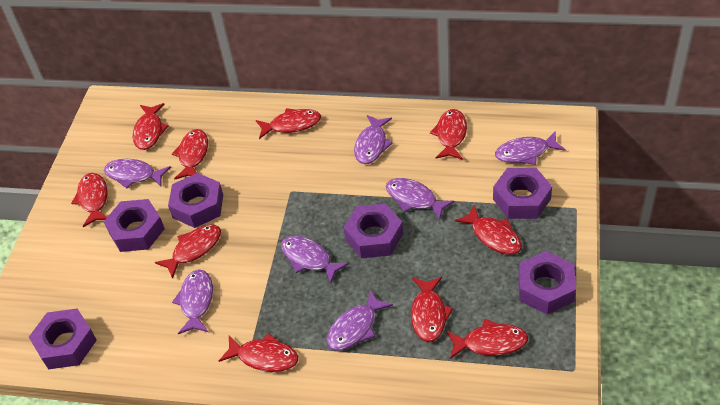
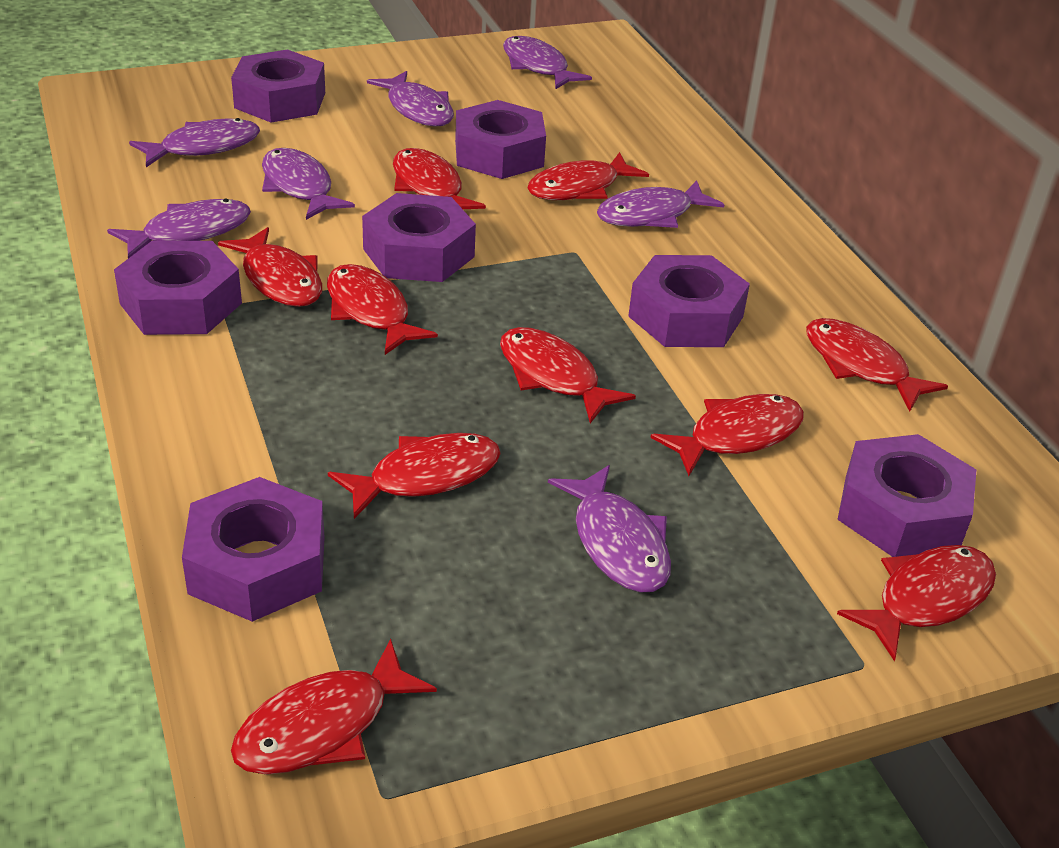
purple nut: [29,308,97,369] [104,199,165,252] [168,173,223,228] [343,203,403,258] [493,168,552,219] [518,251,576,314] = 6 -> [114,241,242,335] [182,477,325,622] [231,49,325,123] [362,193,476,282] [455,100,546,179] [628,255,750,347] [837,434,976,557] = 7

